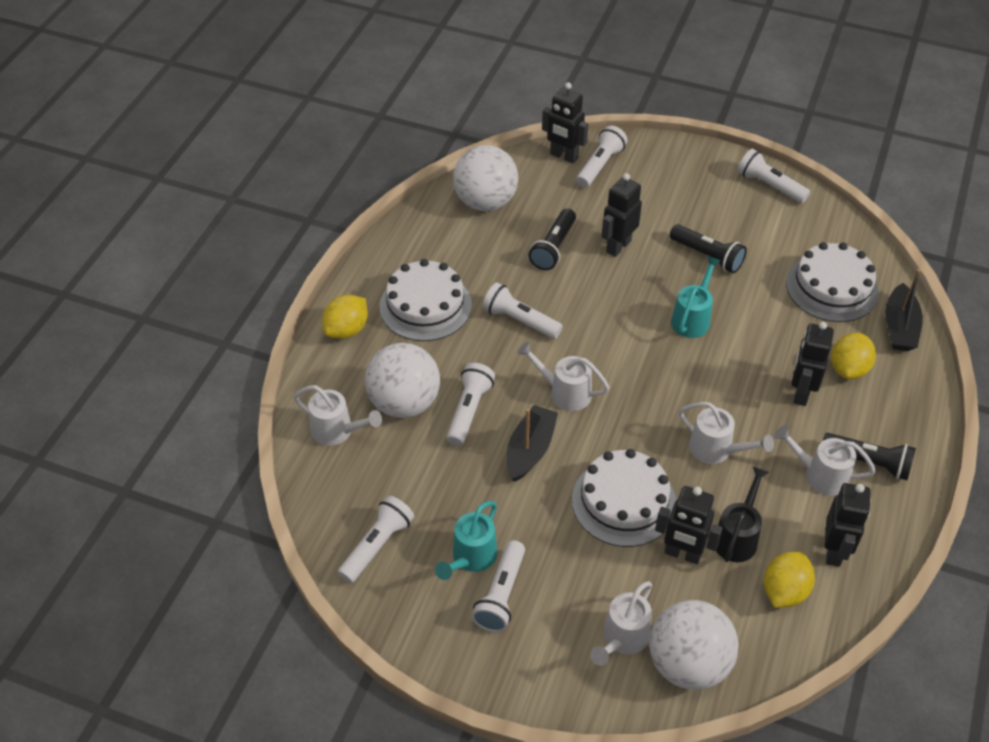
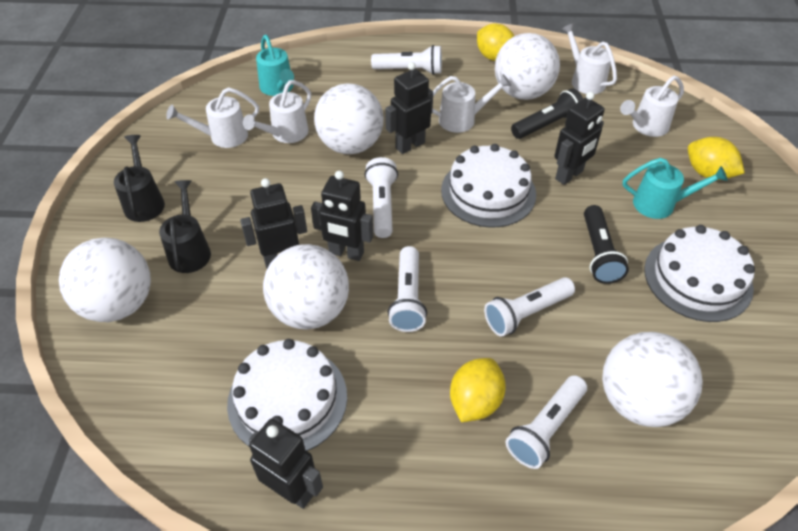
black boat: [506,405,558,482] [885,269,923,351] = 2 -> none = 0
black flashlight: [529,209,576,270] [670,224,747,273] [823,433,916,480] = 3 -> [511,89,583,139] [584,205,629,284] = 2
black watering can: [716,466,769,562] = 1 -> [114,135,165,222] [159,180,211,273] = 2
white ball: [365,343,440,418] [453,145,518,211] [649,600,739,690] = 3 -> [59,238,151,322] [263,244,349,330] [314,83,384,154] [495,33,560,100] [602,332,703,427] = 5
white flashlight: [338,496,414,583] [446,363,495,446] [472,540,525,632] [483,282,563,339] [576,125,628,188] [737,149,810,203] = 6 -> [365,157,398,238] [371,45,442,75] [388,246,427,332] [484,277,575,337] [506,375,587,469] = 5

